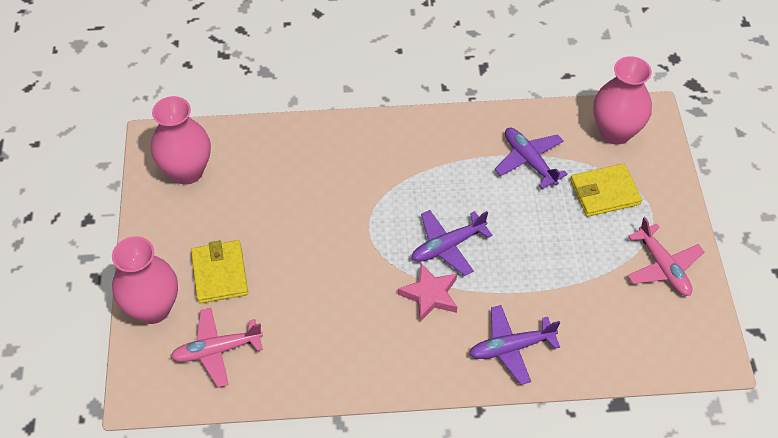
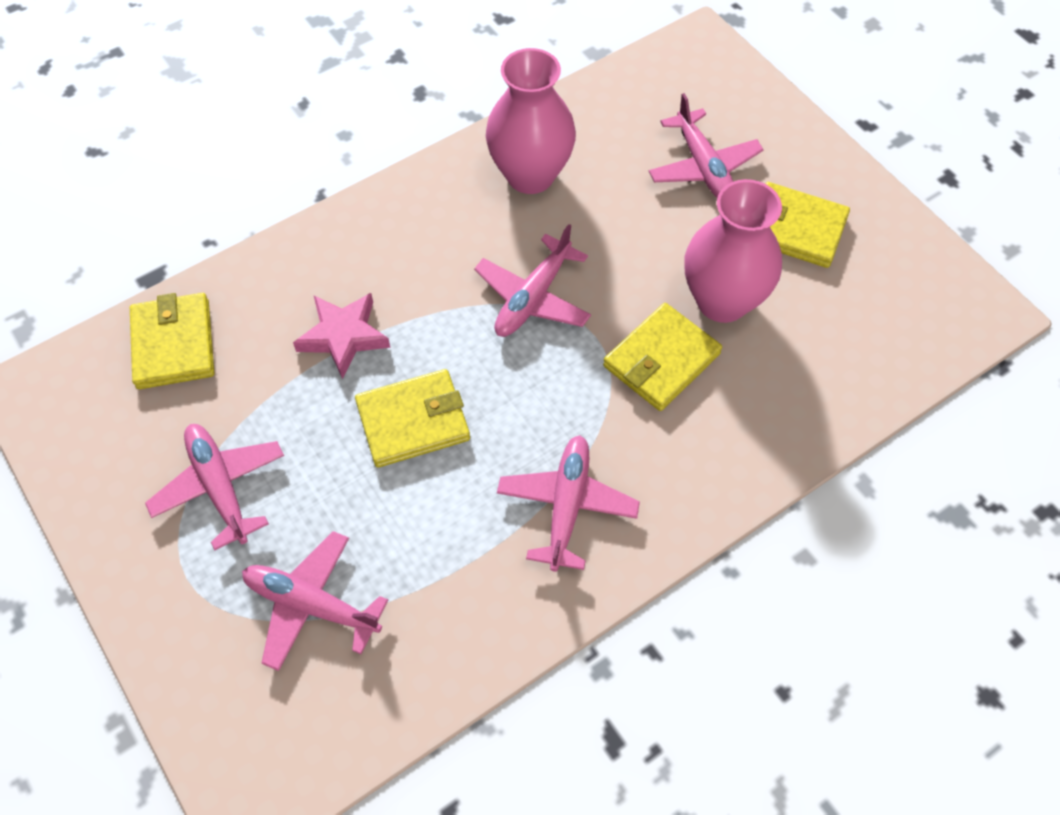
pink plane: [171,308,263,388] [627,217,704,296] = 2 -> [145,424,284,550] [242,531,388,671] [474,224,591,337] [497,435,640,572] [649,93,764,198] = 5
pink vase: [112,236,178,324] [151,96,211,185] [593,56,652,145] = 3 -> [486,48,576,194] [684,179,782,323] = 2
purple plane: [412,210,493,276] [469,305,560,385] [495,128,568,189] = 3 -> none = 0
yellow wallet: [191,240,248,304] [570,163,642,217] = 2 -> [130,293,214,389] [355,369,470,468] [603,303,722,411] [765,182,850,268] = 4

